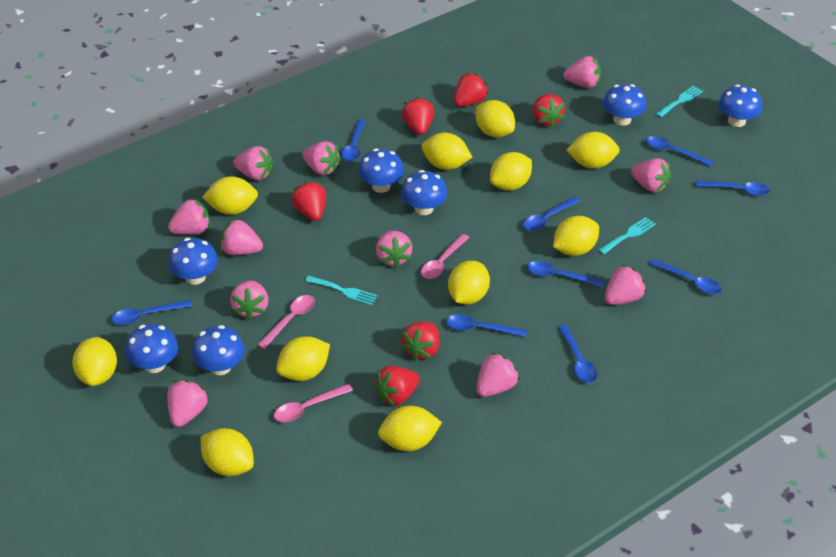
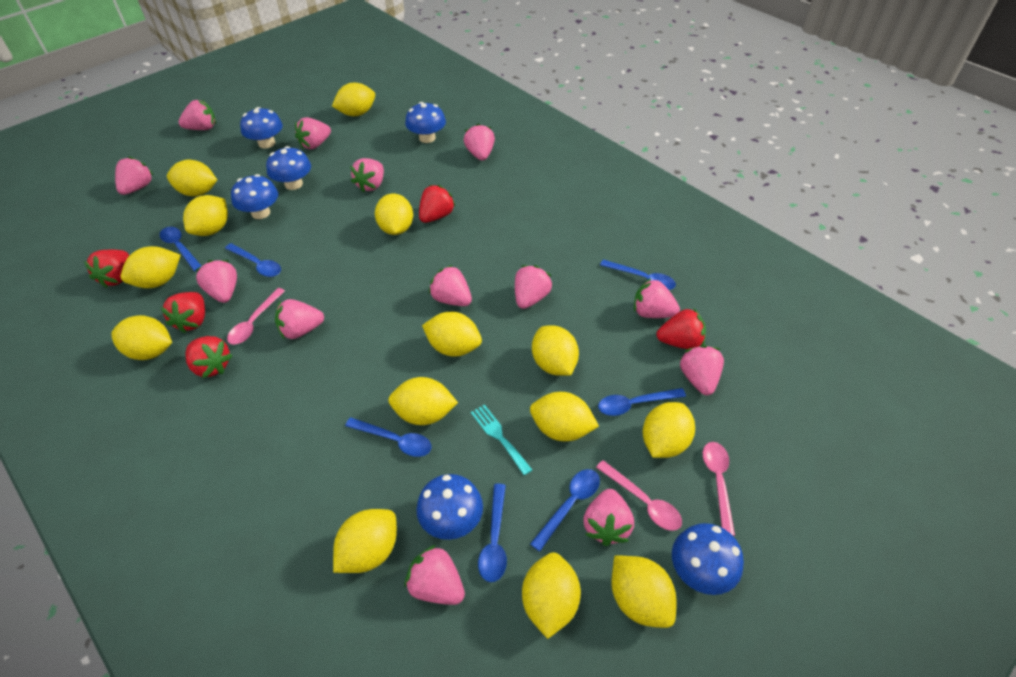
blue mushroom: [125,324,178,373] [168,238,218,285] [192,325,245,375] [358,148,404,193] [401,170,448,215] [603,84,646,126] [718,85,762,127] = 7 -> [231,174,278,219] [240,107,283,149] [266,146,311,190] [405,102,446,143] [416,474,483,540] [672,523,744,595] = 6
blue spoon: [111,300,192,325] [341,119,366,162] [446,314,527,337] [523,196,580,231] [527,261,604,287] [558,324,597,383] [646,136,713,167] [649,259,722,295] [695,180,770,196] = 9 -> [160,227,201,271] [225,243,281,277] [345,417,432,457] [478,484,507,582] [530,469,600,552] [598,388,686,416] [600,259,676,290] = 7
pink strawberry: [167,380,209,427] [168,198,210,234] [220,219,263,255] [230,280,269,320] [233,146,273,180] [302,141,341,175] [376,231,412,268] [476,352,520,397] [563,56,601,88] [605,265,646,305] [631,158,671,193] = 11 -> [115,157,153,195] [179,100,216,130] [195,260,237,303] [275,299,324,339] [295,117,331,149] [350,158,384,192] [405,545,465,605] [429,265,472,306] [464,123,495,161] [515,265,553,309] [583,489,634,546] [634,278,680,318] [680,345,724,395] = 13
red strawberry: [292,181,326,221] [374,366,420,406] [401,322,439,361] [402,97,434,135] [454,73,489,107] [533,94,565,128] = 6 -> [84,250,129,288] [160,292,205,333] [185,336,233,378] [419,185,455,223] [657,309,706,349] = 5
turquoise fork: [305,276,378,306] [599,217,656,254] [656,86,703,117] = 3 -> [471,404,532,475] = 1
yellow lemon: [72,337,117,386] [201,428,254,476] [202,177,258,215] [276,336,330,381] [378,405,442,451] [422,133,472,170] [448,261,490,304] [476,100,515,137] [490,152,532,191] [553,216,599,256] [567,132,620,168] = 11 -> [111,315,172,360] [121,246,180,288] [167,160,217,196] [183,195,228,236] [332,83,375,116] [333,509,397,573] [375,193,413,235] [388,377,458,425] [422,312,482,357] [522,552,581,639] [530,392,599,441] [532,325,579,376] [611,556,677,628] [643,402,695,458] = 14

